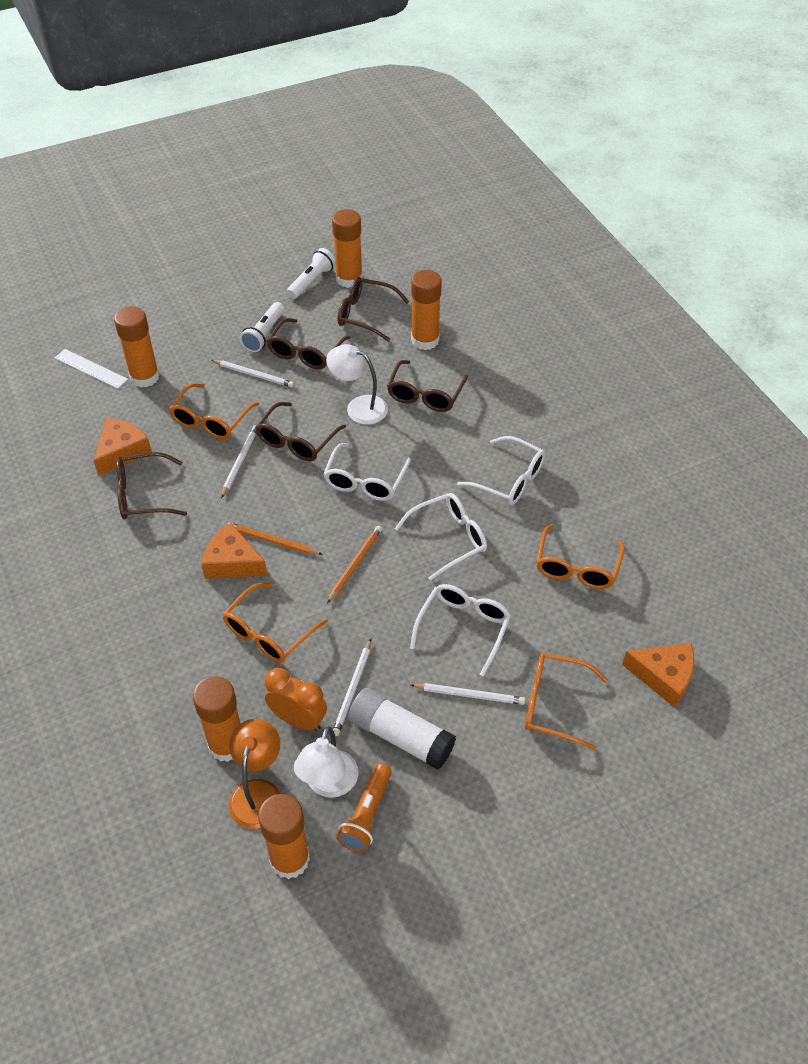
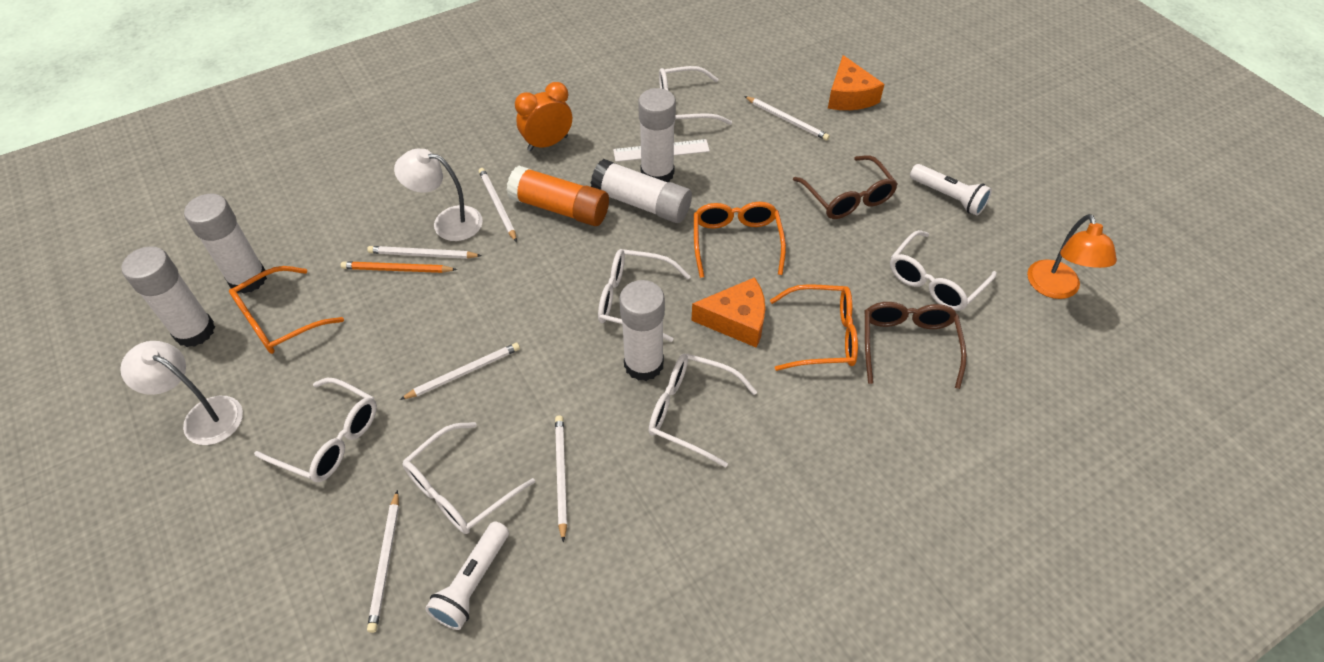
brown glasses: [116,452,187,520] [255,402,346,461] [267,318,350,369] [337,277,409,342] [387,360,468,412] = 5 -> [793,155,898,219] [865,302,967,389] = 2
orange cheese: [93,418,152,476] [201,522,268,579] [622,643,694,708] = 3 -> [691,277,765,348] [828,55,884,110] = 2
orange flashlight: [336,763,392,852] = 1 -> none = 0
orange glasses: [169,383,259,439] [223,582,328,663] [525,653,608,750] [536,524,625,589] = 4 -> [229,266,344,354] [694,202,786,278] [770,284,858,371] = 3
orange glue stick: [114,306,159,387] [193,676,241,762] [258,794,310,879] [332,209,363,288] [411,270,442,350] = 5 -> [506,165,609,226] = 1
orange pencil: [227,522,323,555] [327,526,382,603] = 2 -> [341,261,457,273] = 1
white glasses: [323,443,411,501] [395,493,487,581] [410,584,511,676] [457,436,545,505] = 4 -> [254,378,377,482] [402,422,535,534] [598,249,691,342] [649,353,757,468] [659,66,732,125] [890,230,997,311] = 6
white glue stick: [348,688,456,770] = 1 -> [122,246,215,347] [184,194,267,294] [591,159,692,223] [619,280,665,381] [638,88,676,182] = 5
white pencil: [212,360,294,388] [221,425,257,498] [333,639,371,736] [411,683,525,705] = 4 -> [367,246,482,259] [367,490,399,633] [400,343,520,400] [478,168,517,242] [555,415,567,543] [744,96,830,141] = 6

